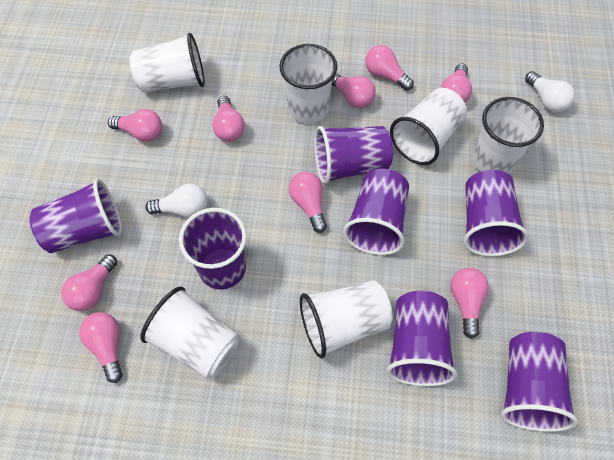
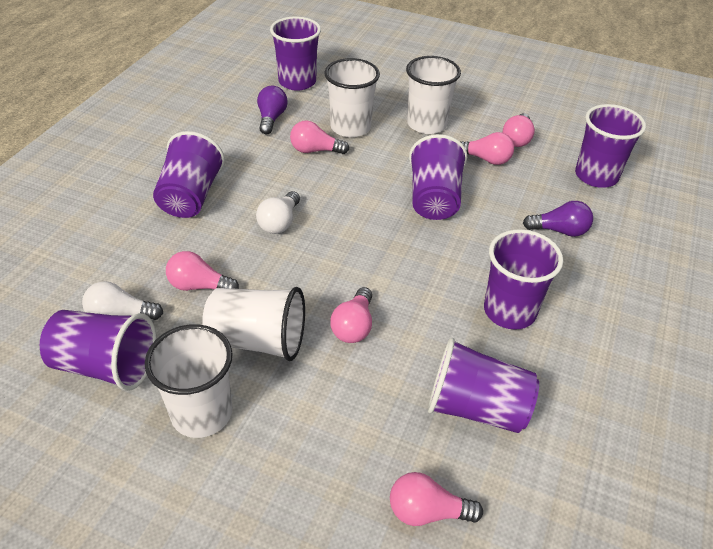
pink light bulb: [61,254,117,311] [79,312,123,383] [108,109,162,142] [212,96,245,142] [289,172,327,233] [332,73,376,108] [365,45,414,91] [441,64,472,103] [450,268,489,339] = 9 -> [166,251,239,291] [290,121,349,154] [330,287,372,343] [390,472,483,526] [461,132,514,165] [503,113,535,147] = 6
purple light bulb: none = 0 -> [257,86,288,134] [523,201,593,237] = 2
white cup: [129,33,205,93] [140,286,239,379] [279,44,337,124] [300,280,393,358] [390,88,467,165] [472,97,544,174] = 6 -> [145,324,233,438] [202,287,305,361] [325,58,380,137] [406,56,461,134] = 4

